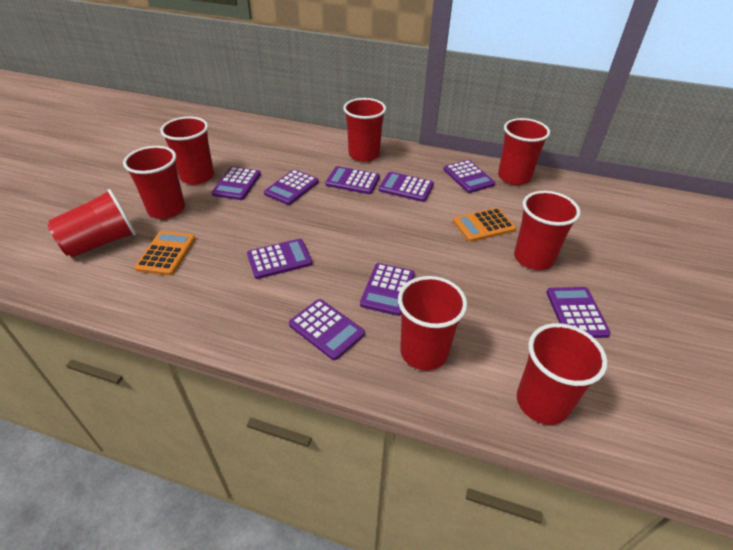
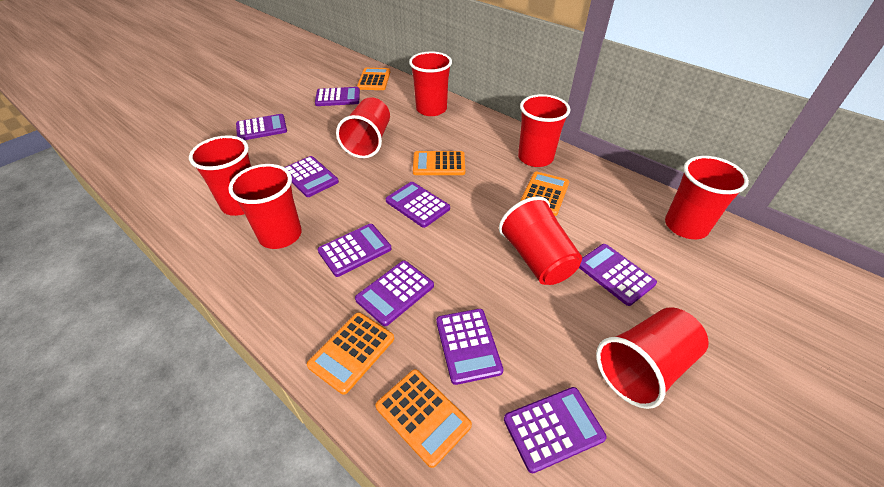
orange calculator: [134,231,195,276] [453,208,516,242] = 2 -> [307,312,394,395] [357,68,390,90] [376,369,472,468] [413,151,465,175] [520,172,569,216] = 5

